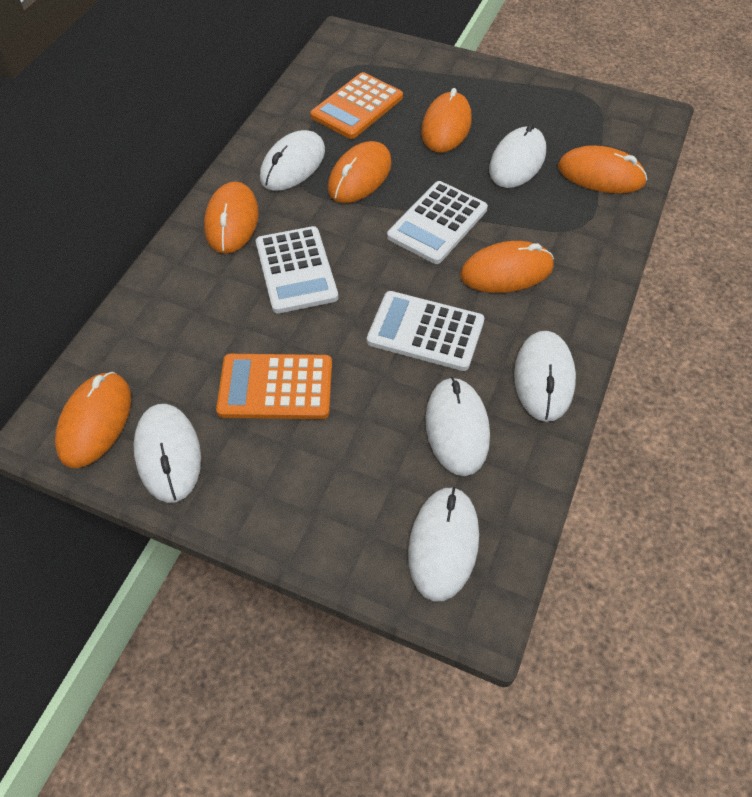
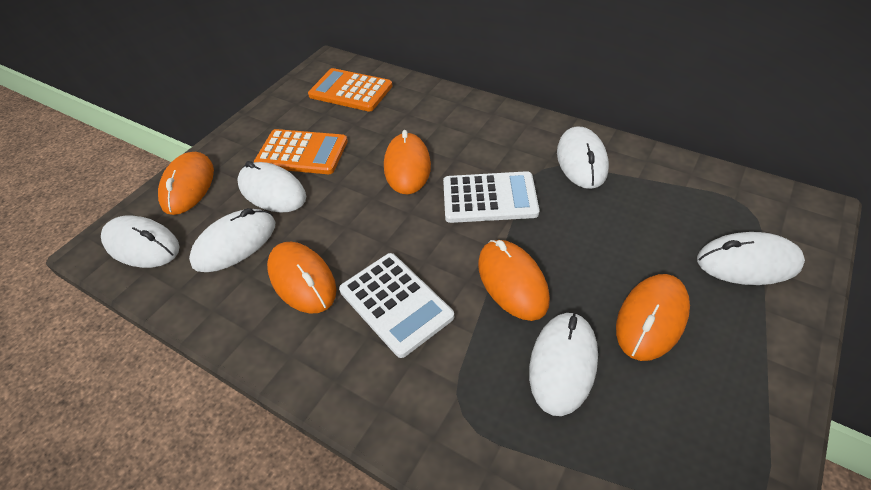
orange mouse: [55,372,131,468] [204,182,259,254] [328,141,392,203] [421,88,472,153] [460,241,554,293] [558,145,647,194] = 6 -> [158,152,214,215] [267,242,336,314] [384,130,431,194] [478,240,550,321] [616,274,690,361] = 5
white calculator: [256,226,338,313] [367,291,484,371] [387,181,488,264] = 3 -> [339,253,454,358] [443,171,539,223] = 2

